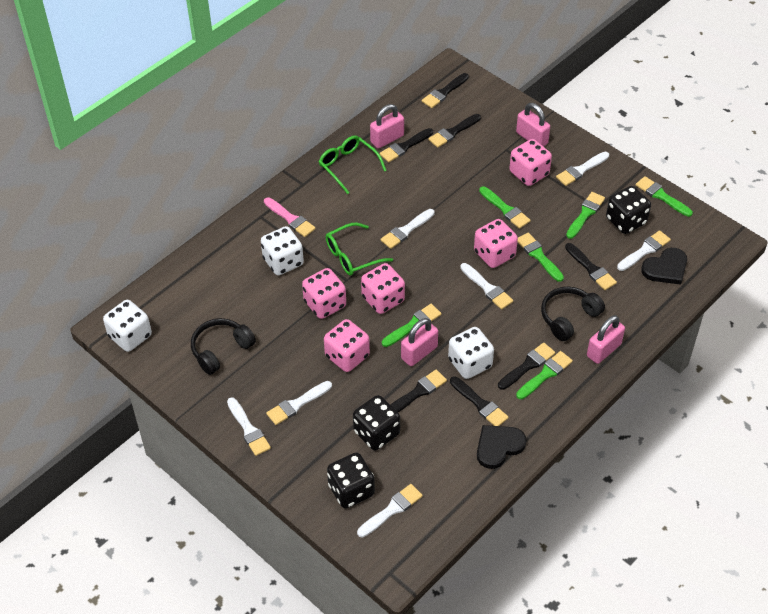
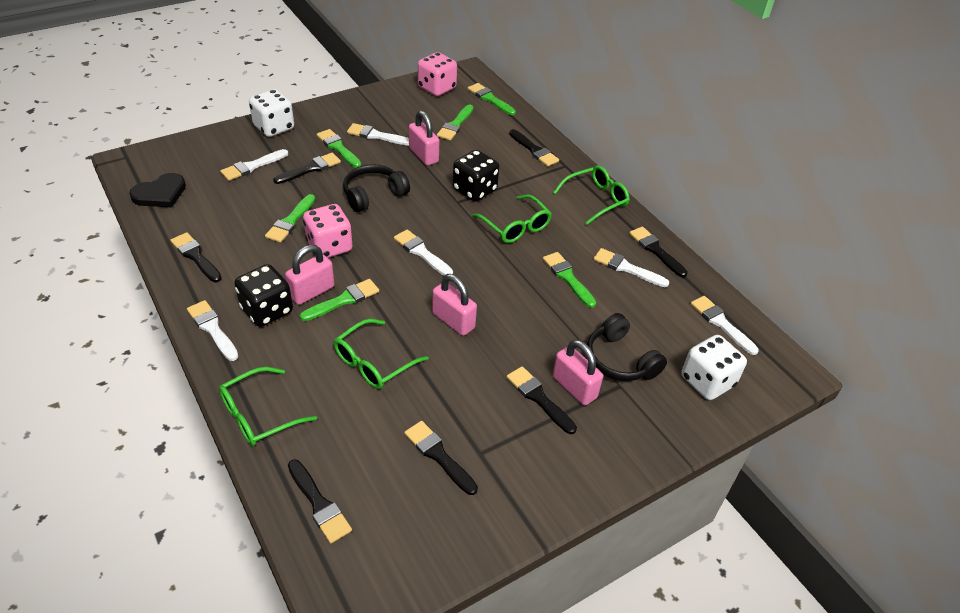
black dice: [327,453,375,508] [353,395,400,450] [606,186,651,234] = 3 -> [234,264,293,327] [453,150,499,202] = 2
black heart: [477,425,526,469] [641,248,687,285] = 2 -> [129,173,186,207] = 1
green glasses: [319,135,387,194] [325,223,393,276] = 2 -> [219,367,317,446] [334,319,429,389] [472,194,552,243] [553,165,629,225] = 4
pink brush: [264,197,316,237] = 1 -> none = 0
pink dice: [302,268,346,319] [324,319,370,372] [361,263,405,314] [474,219,518,268] [509,139,552,186] = 5 -> [303,204,352,258] [418,52,457,96] = 2
white brush: [227,397,271,456] [266,381,332,425] [357,484,423,537] [380,209,435,249] [460,263,513,309] [556,152,609,186] [617,230,671,271] = 7 -> [187,300,239,361] [220,149,288,181] [347,123,409,146] [394,229,453,276] [593,248,670,287] [691,296,759,355] = 6
white dice: [103,300,152,352] [261,226,304,276] [448,327,494,379] = 3 -> [249,89,294,137] [681,335,747,400] = 2

